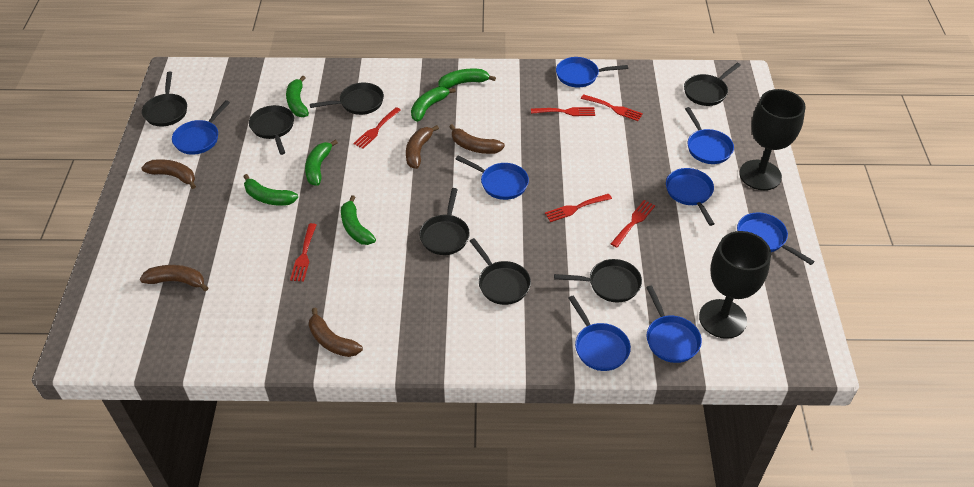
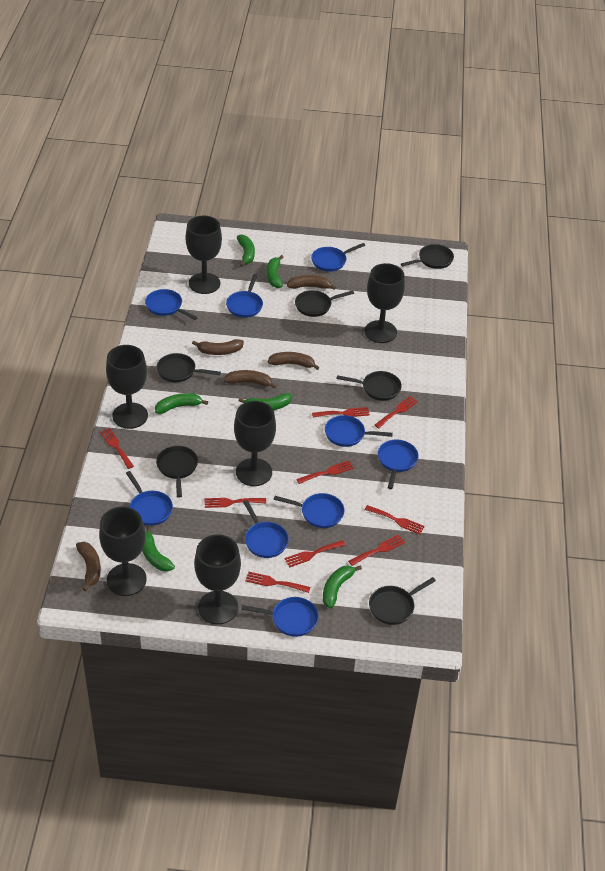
black goblet: [699,231,771,339] [739,89,806,190] = 2 -> [99,507,147,596] [106,345,148,429] [186,216,222,294] [194,534,241,624] [234,401,276,486] [365,263,405,343] = 6
black pan: [142,72,187,126] [249,105,294,155] [310,83,384,115] [419,188,470,255] [470,238,531,305] [554,259,642,302] [684,63,741,106] = 7 -> [156,353,221,382] [156,446,198,498] [295,290,354,317] [337,371,402,401] [369,577,436,625] [401,244,454,269] = 6
blue pan: [172,100,230,155] [456,156,529,200] [556,57,628,88] [568,295,631,371] [646,285,702,363] [666,168,714,226] [685,107,734,164] [737,213,815,265] = 8 -> [126,471,173,526] [145,289,198,320] [226,274,263,318] [241,597,319,637] [243,500,289,558] [274,493,345,528] [311,243,365,272] [325,415,393,447] [378,440,419,489] = 9
red fork: [290,223,316,282] [353,107,401,149] [531,107,595,116] [545,194,612,222] [581,94,643,121] [611,200,655,248] = 6 -> [100,428,134,469] [205,498,266,508] [245,572,310,593] [284,540,345,568] [296,460,354,484] [312,407,370,417] [348,534,405,566] [365,505,425,534] [375,396,418,428] = 9

